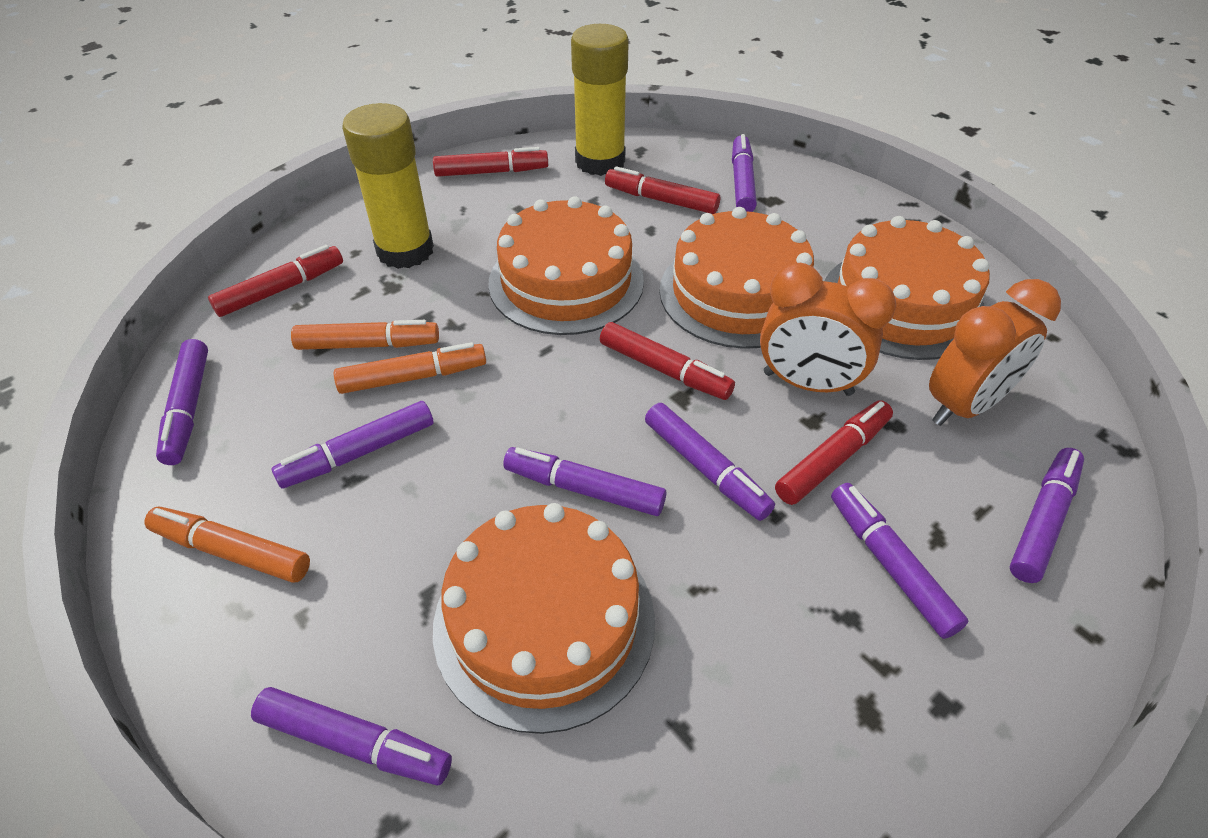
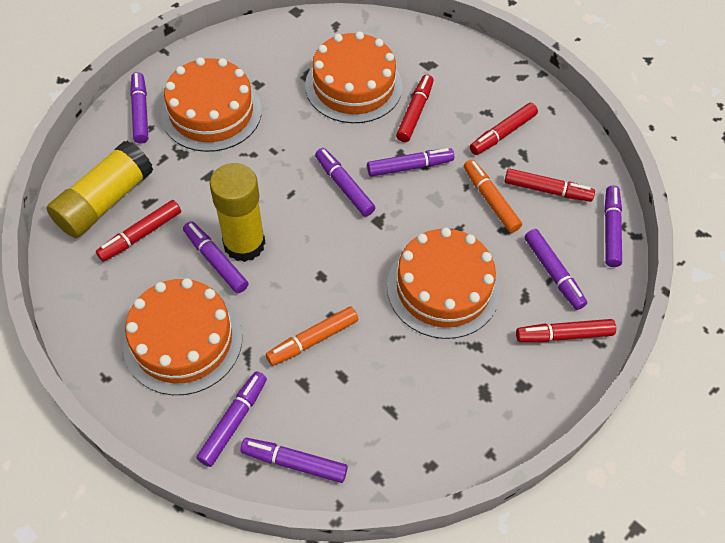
orange clock: [760,263,896,396] [929,279,1061,426] = 2 -> none = 0
orange marker: [145,507,310,583] [291,320,439,350] [334,342,486,394] = 3 -> [266,307,359,366] [464,159,522,233] = 2

